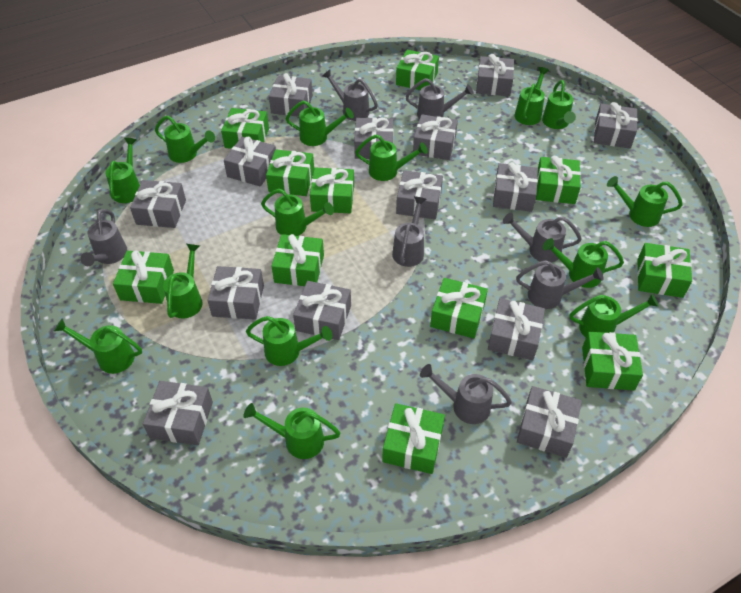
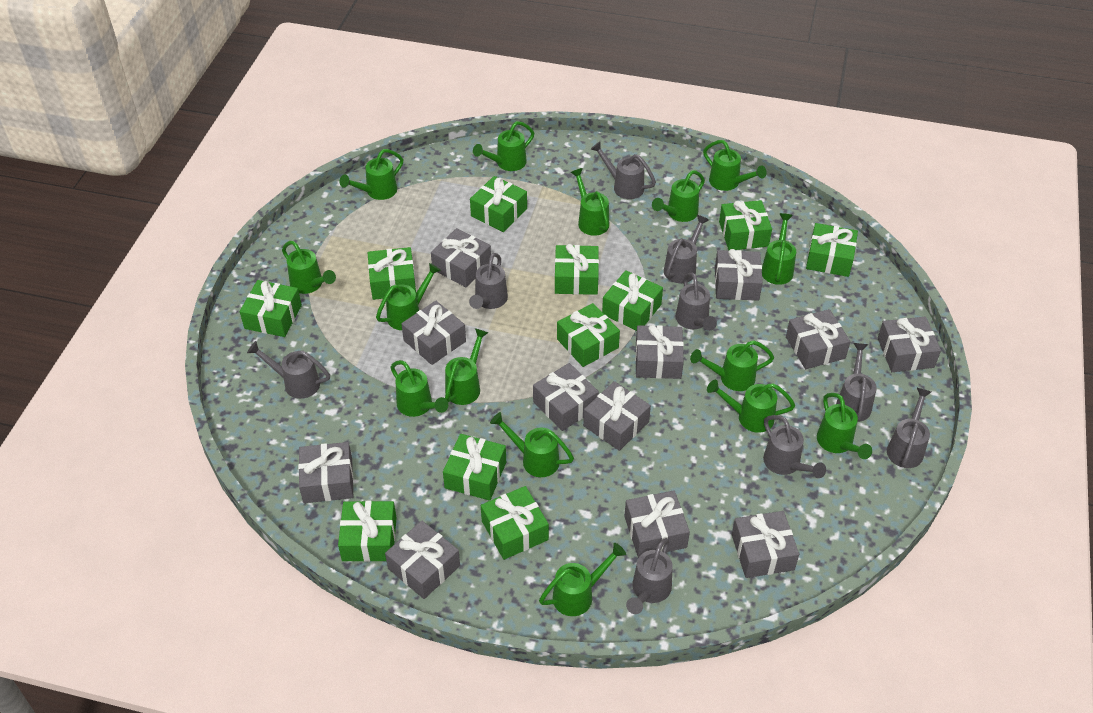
green watering can: [54,318,142,374] [106,138,140,203] [155,115,215,163] [163,244,203,319] [244,403,340,459] [246,316,332,366] [261,189,334,236] [285,101,354,146] [355,134,428,181] [514,67,549,125] [542,80,576,129] [543,238,624,288] [569,293,659,337] [607,176,683,227] = 14 -> [282,241,336,294] [340,149,403,200] [376,263,441,330] [390,360,448,417] [445,328,488,405] [473,121,534,171] [490,412,574,477] [539,543,626,616] [571,168,609,236] [652,170,705,222] [690,340,774,391] [703,140,767,191] [707,380,795,433] [762,213,796,285] [817,393,872,459] = 15
grey gift: [130,180,186,228] [143,381,213,445] [207,266,264,320] [224,137,276,187] [269,73,313,117] [293,281,351,340] [354,118,394,159] [396,170,443,219] [413,114,458,160] [476,54,514,96] [488,298,545,360] [493,162,538,212] [517,386,582,458] [594,102,638,149] = 14 -> [298,442,353,503] [385,521,460,599] [401,301,466,365] [431,228,491,287] [533,363,599,431] [583,381,651,451] [624,490,690,558] [635,325,684,379] [715,249,763,301] [732,511,799,578] [786,309,851,369] [878,317,941,372] = 12
grey watering can: [81,209,127,266] [322,69,378,121] [392,196,426,267] [406,78,473,119] [420,364,512,424] [503,213,582,263] [516,260,604,309] = 7 -> [247,341,330,399] [469,253,508,309] [591,142,656,199] [626,538,673,614] [664,215,709,283] [676,273,717,331] [763,415,826,478] [836,343,877,422] [887,388,931,468] = 9

